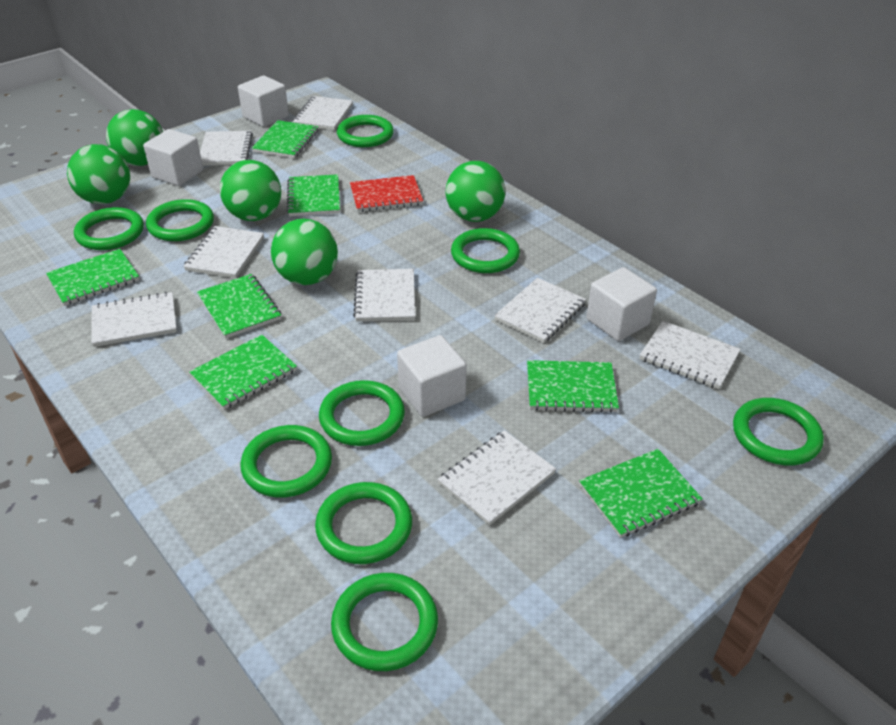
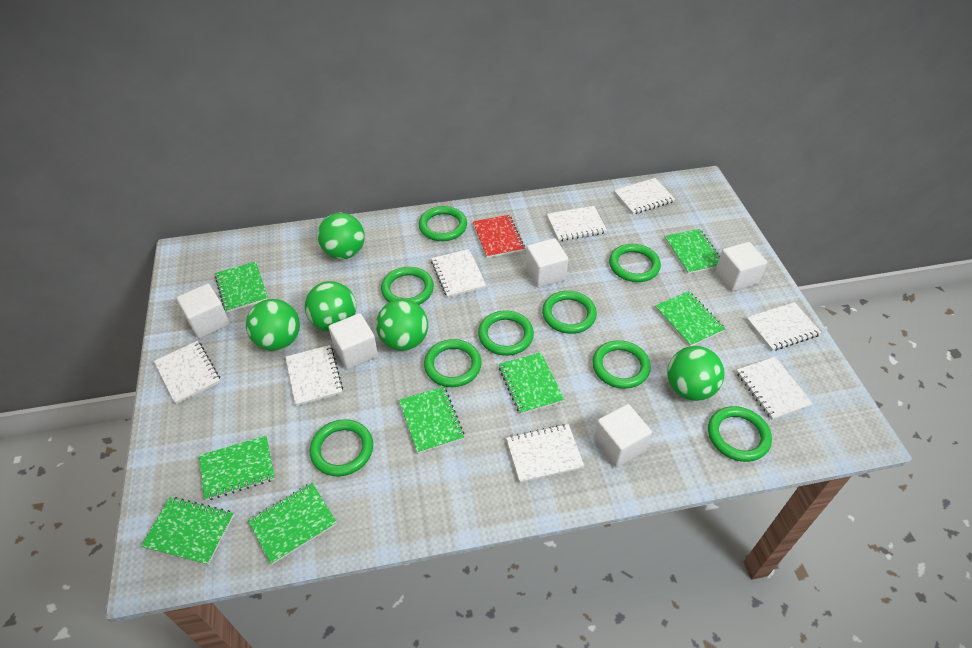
green notebook: [46,249,139,306] [189,335,297,410] [197,274,281,339] [252,120,318,158] [287,174,340,216] [527,360,619,413] [579,449,703,538] = 7 -> [141,497,234,565] [199,436,275,501] [215,261,268,312] [248,483,337,564] [399,386,464,454] [499,352,564,414] [655,291,725,346] [664,229,720,274] = 8
white cube: [143,129,203,186] [238,75,289,127] [397,335,467,417] [586,267,657,341] = 4 -> [177,284,230,339] [328,313,378,370] [525,238,568,288] [594,404,652,467] [715,242,767,292] = 5

